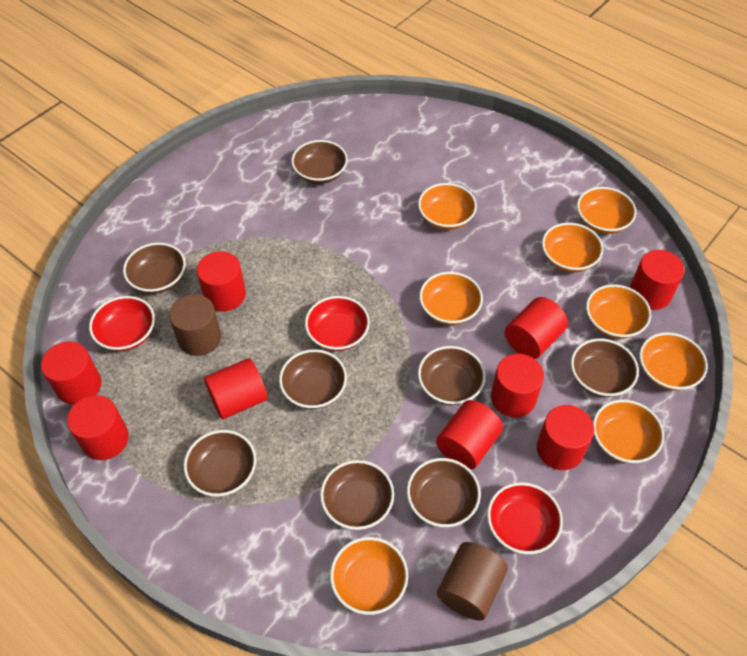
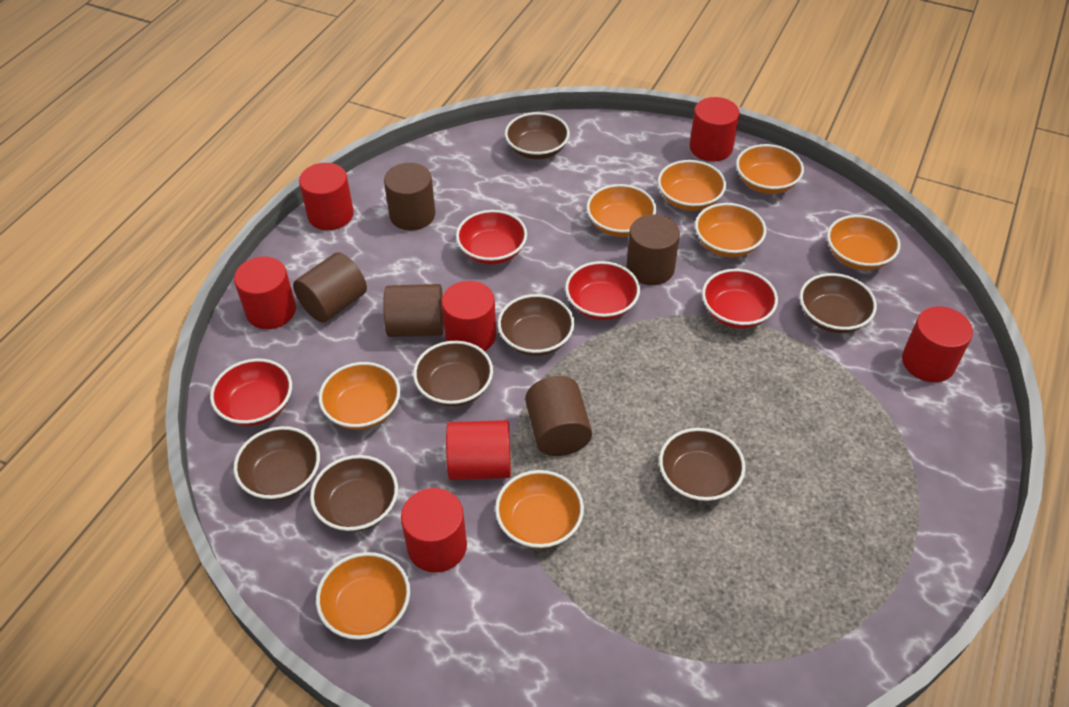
brown bowl: [123,243,186,294] [184,430,256,496] [279,349,347,409] [291,140,348,184] [320,460,394,530] [407,458,481,527] [418,346,486,405] [571,338,639,397] = 8 -> [234,426,320,500] [310,455,398,532] [413,341,493,407] [498,294,575,356] [505,112,570,160] [659,428,745,502] [800,273,877,333] = 7
brown cylinder: [169,294,221,356] [437,542,508,621] = 2 -> [293,252,367,323] [383,284,444,337] [384,163,435,230] [525,376,592,456] [626,215,680,285] = 5
red bowl: [89,296,155,351] [305,296,370,351] [487,482,563,554] = 3 -> [210,359,292,426] [456,210,527,265] [565,261,640,320] [702,269,778,328] = 4
red cylinder: [41,342,101,405] [67,395,129,460] [197,251,246,312] [204,358,268,419] [436,400,503,469] [491,354,544,417] [505,297,568,359] [537,405,594,470] [630,250,685,310] = 9 -> [234,257,296,329] [299,163,354,230] [401,488,467,573] [441,281,496,351] [446,420,511,480] [690,97,739,161] [902,307,973,382] = 7

